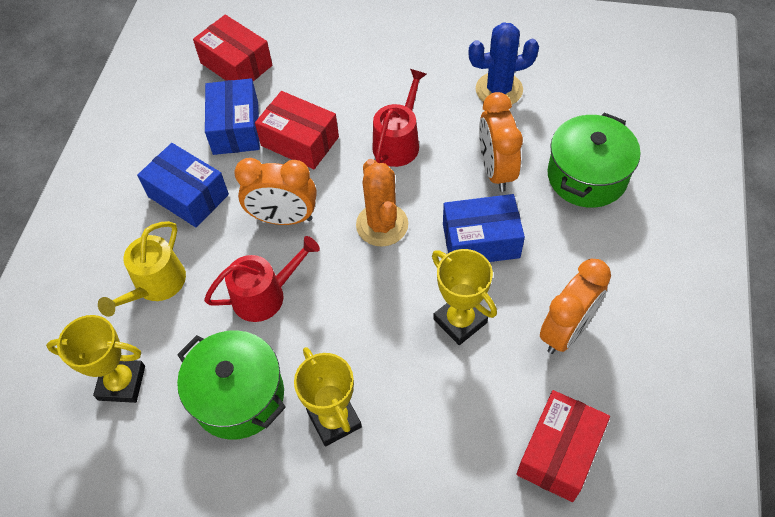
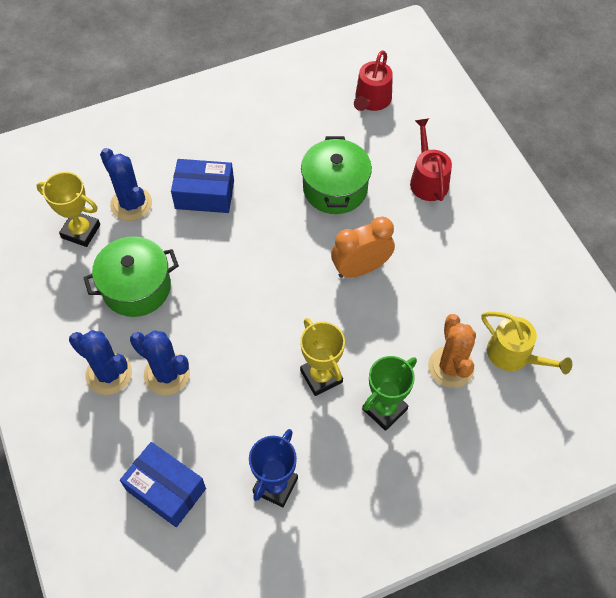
blue box: [137,143,229,228] [205,78,260,155] [443,194,525,262] = 3 -> [120,442,206,527] [171,159,234,213] = 2
blue cactus: [468,22,539,105] = 1 -> [69,330,132,395] [100,148,152,221] [130,330,190,395] = 3
blue trophy: none = 0 -> [249,429,298,507] = 1
green trophy: none = 0 -> [362,356,417,431] = 1
orange clock: [234,158,317,225] [479,92,523,192] [540,259,611,354] = 3 -> [331,216,395,278] = 1
red box: [193,15,272,81] [255,91,339,169] [516,390,610,502] = 3 -> none = 0
yellow trophy: [46,315,145,403] [294,347,362,446] [432,249,497,345] = 3 -> [36,172,100,247] [300,318,345,396] = 2

